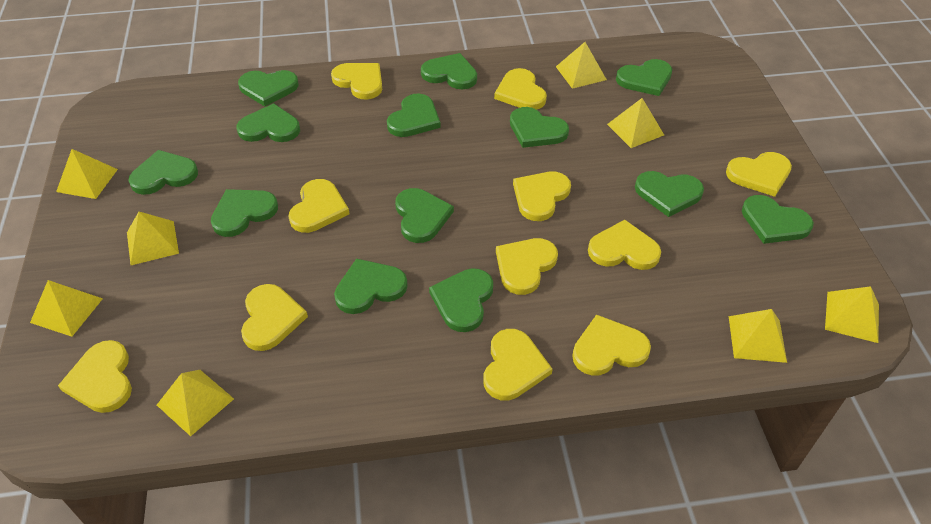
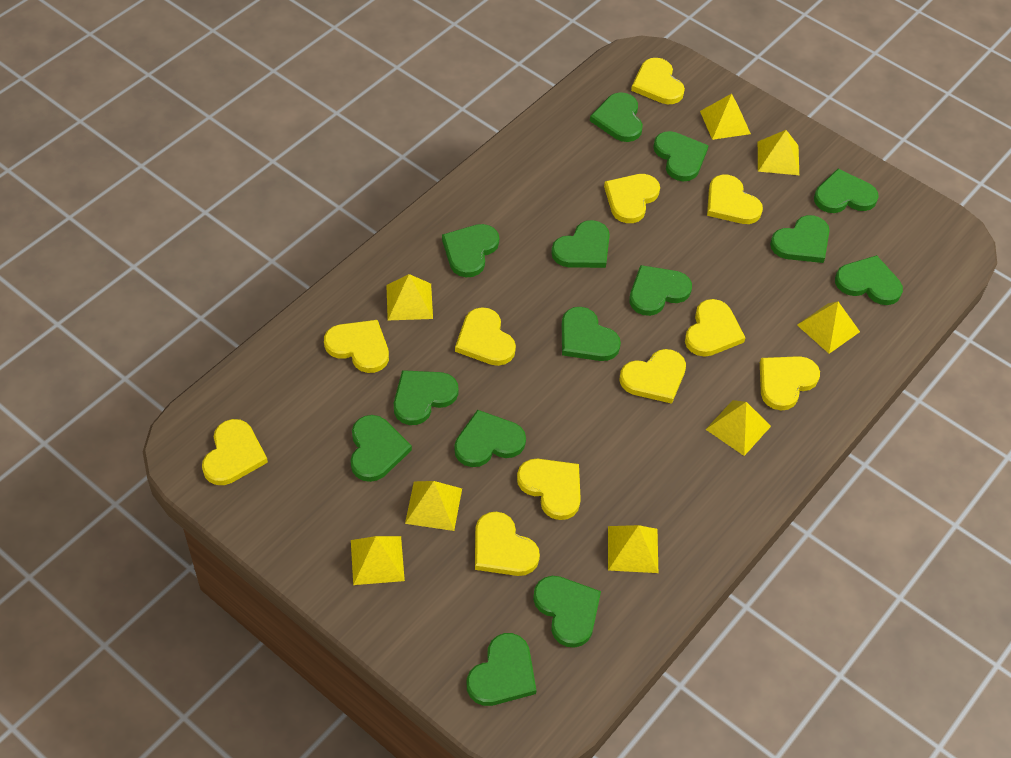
green heart: [128,150,198,195] [211,189,278,237] [236,103,300,142] [238,70,299,106] [334,258,408,314] [387,94,441,137] [395,188,454,243] [421,53,477,89] [429,268,493,332] [510,107,569,148] [616,59,672,96] [635,171,704,217] [742,195,814,244] = 13 -> [351,415,412,482] [394,370,459,425] [442,224,499,277] [454,410,526,467] [467,633,537,706] [533,576,601,648] [551,220,610,268] [562,307,621,361] [590,92,643,142] [629,265,692,316] [653,131,709,181] [770,215,830,263] [814,169,879,213] [835,255,903,305] = 14

